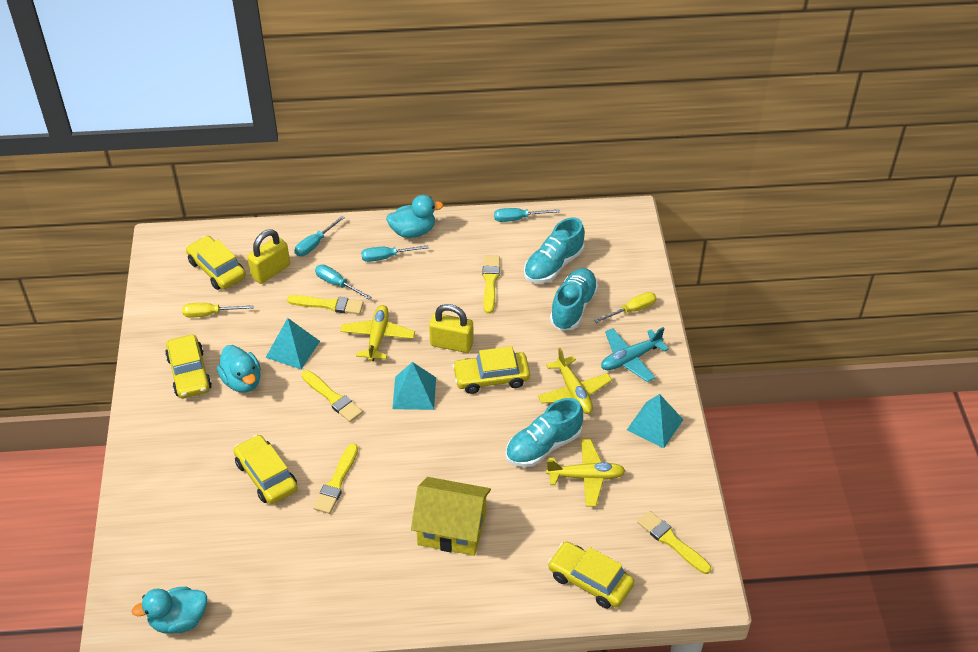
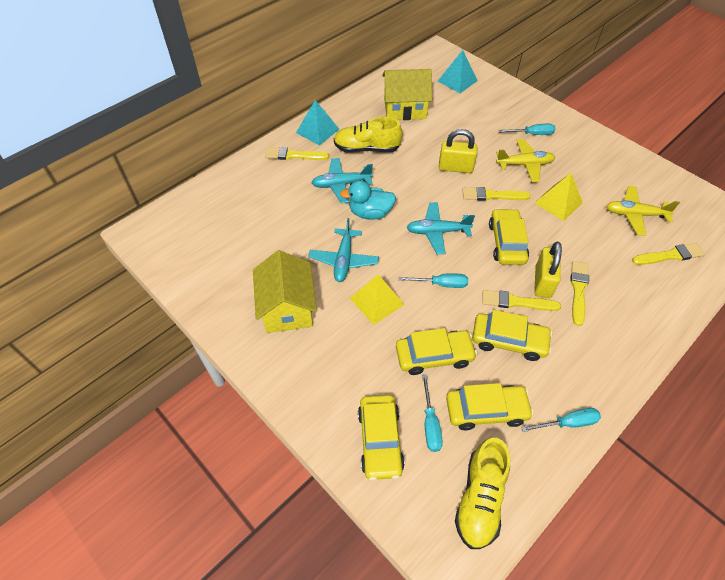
turquoise duck: [132,587,207,634] [217,345,261,393] [386,195,443,238] = 3 -> [340,180,396,220] = 1
turquoise plane: [601,327,669,382] = 1 -> [308,218,379,282] [312,158,373,204] [406,202,475,254] = 3
turquoise pyramid: [265,318,320,369] [392,362,436,410] [627,394,683,448] = 3 -> [296,100,339,146] [438,50,478,93] = 2
turquoise shoe: [506,398,583,467] [524,217,585,283] [550,268,598,331] = 3 -> none = 0
yellow house: [411,477,491,556] = 1 -> [253,250,317,333] [382,69,432,120] = 2
yellow plane: [340,305,415,361] [538,348,612,414] [546,439,625,507] = 3 -> [496,139,556,182] [606,186,680,236] = 2
yellow pyramid: none = 0 -> [350,274,405,325] [535,173,583,221] = 2
yellow screwdriver: [182,303,253,317] [594,292,656,323] = 2 -> none = 0
yellow shoe: none = 0 -> [334,117,403,153] [455,438,510,549] = 2

